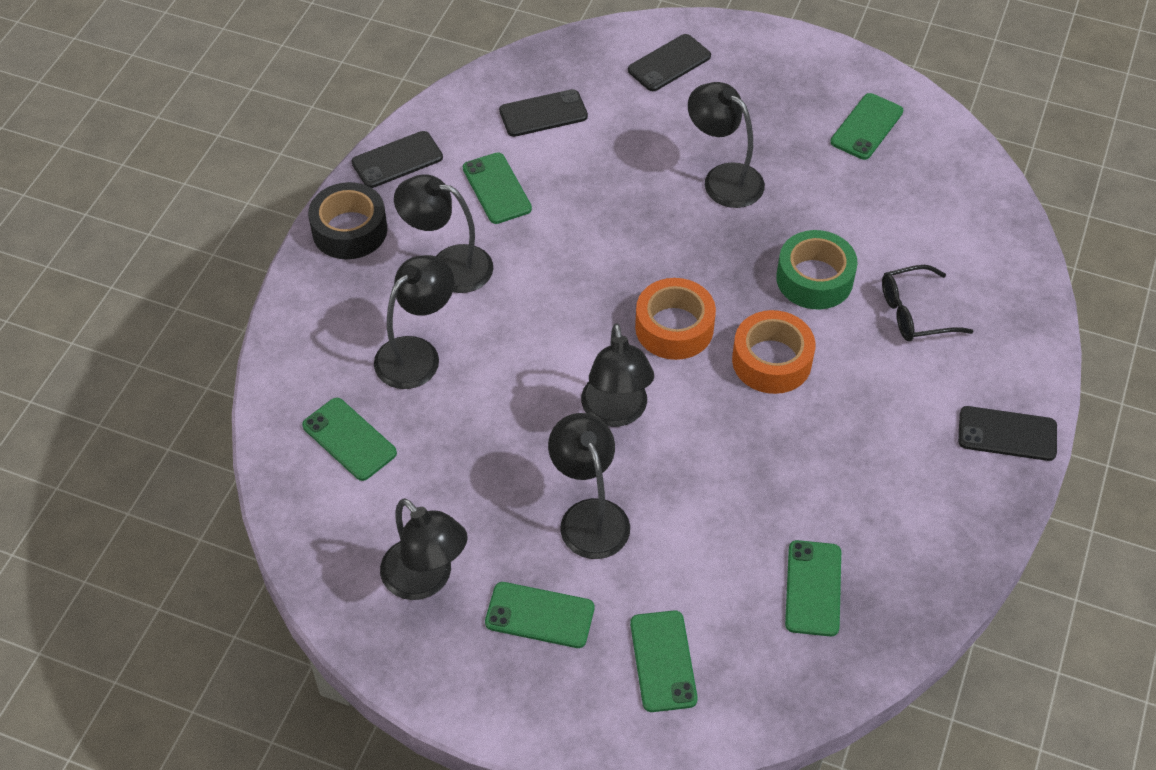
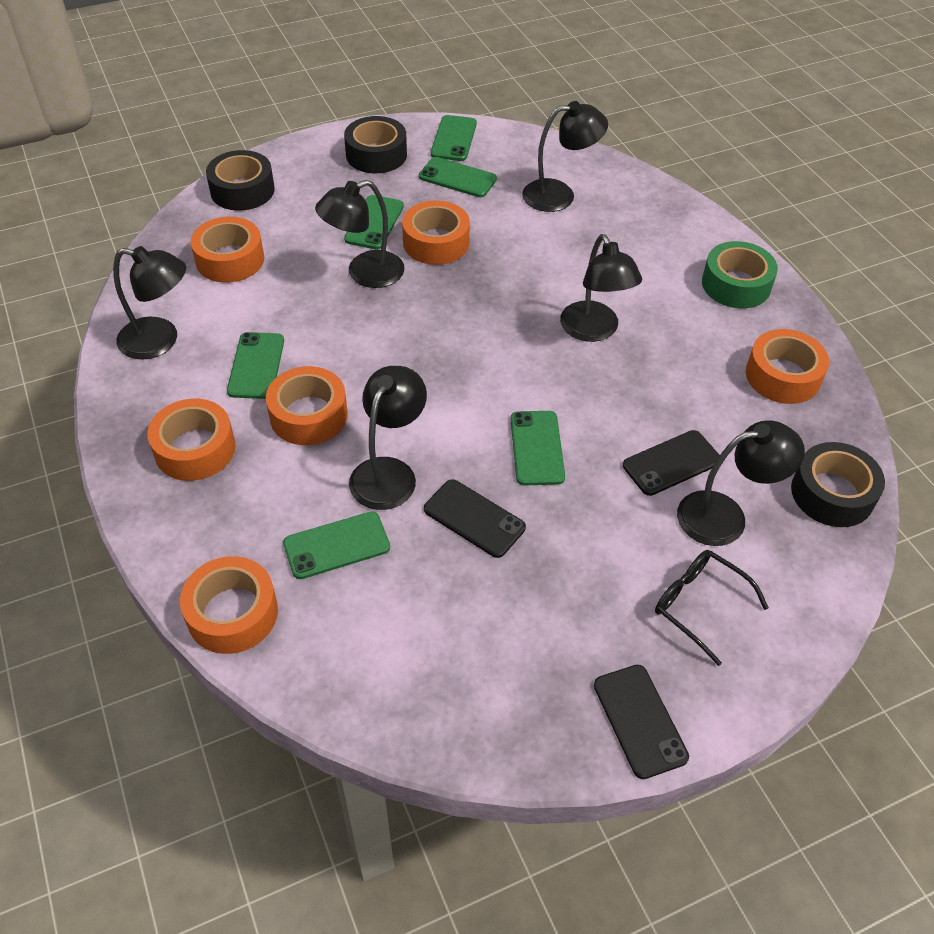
black phone: [352,131,443,188] [499,89,588,137] [628,34,711,91] [958,406,1057,461] = 4 -> [424,479,526,558] [594,665,689,779] [623,430,720,496] = 3
black tape: [308,182,387,259] = 1 -> [206,150,275,211] [344,116,407,173] [791,442,885,527] = 3
orange tape: [635,278,716,360] [732,310,815,394] = 2 -> [147,399,235,481] [180,556,278,654] [191,217,264,283] [266,366,348,445] [402,200,470,265] [746,329,829,404] = 6

